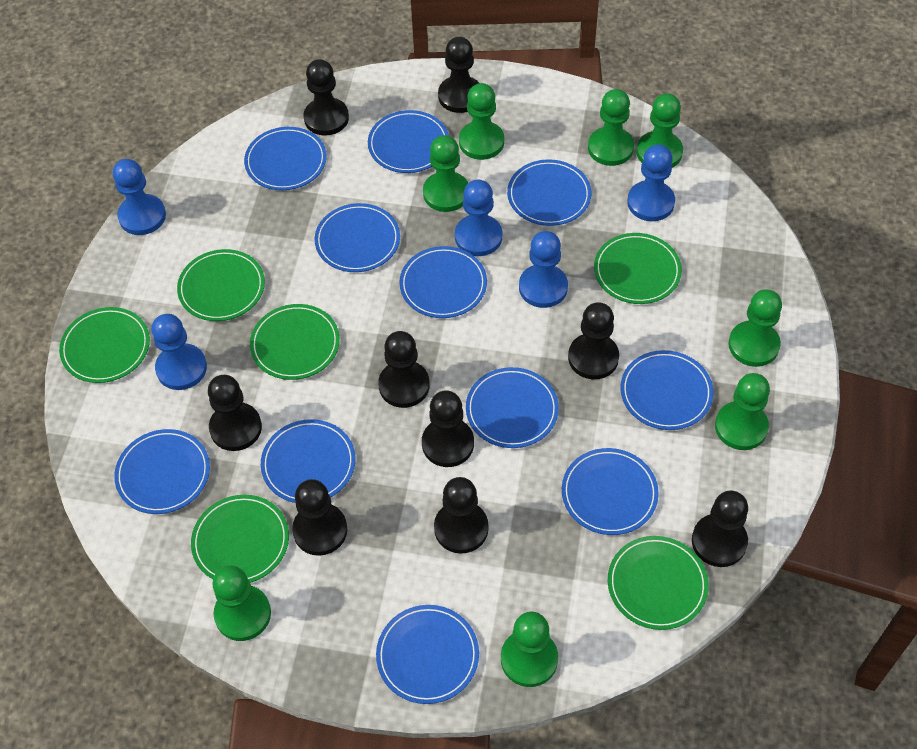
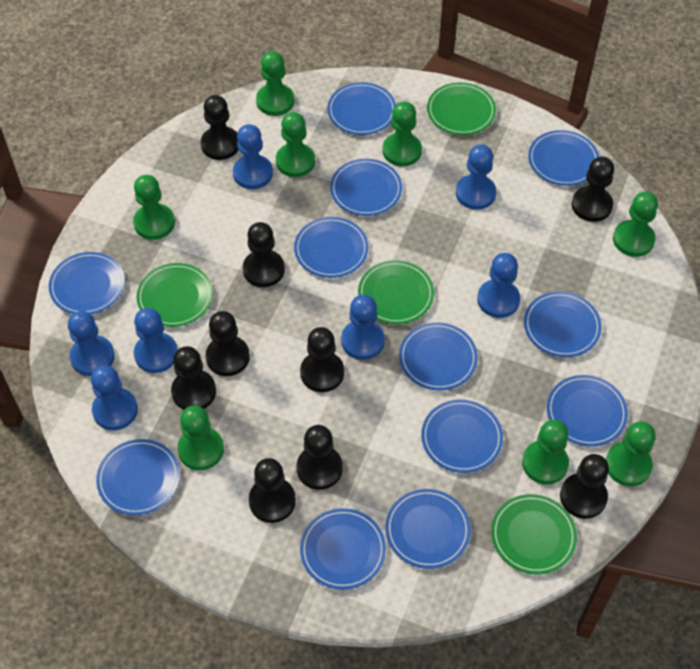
blue pawn: [113,159,166,235] [152,314,207,390] [455,179,502,256] [519,231,568,308] [627,144,675,221] = 5 -> [68,311,115,376] [91,365,138,430] [134,308,178,373] [233,124,273,189] [341,295,385,360] [456,145,496,210] [477,253,520,318] = 7
blue plate: [114,429,210,514] [244,127,327,190] [261,419,355,503] [315,203,400,272] [368,110,449,173] [376,605,479,704] [399,246,487,318] [466,367,559,448] [507,159,591,226] [562,448,659,535] [620,350,713,430] = 11 -> [49,252,125,314] [96,439,180,515] [294,217,369,278] [300,508,386,590] [327,82,396,135] [330,159,402,216] [385,489,471,569] [399,322,478,391] [421,400,503,473] [524,291,602,357] [528,130,599,186] [547,375,628,447] = 12
green plate: [59,307,150,383] [177,249,265,321] [191,495,289,583] [250,304,340,380] [594,233,682,304] [608,536,709,630] = 6 -> [136,263,213,327] [358,260,434,324] [427,82,496,135] [491,494,577,574] = 4

